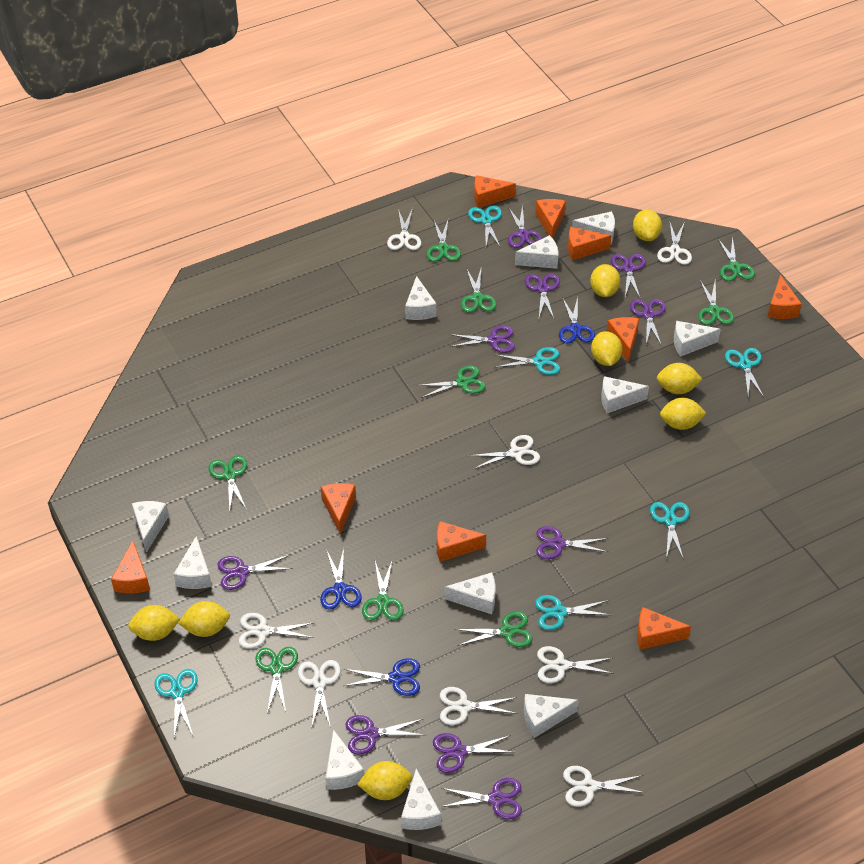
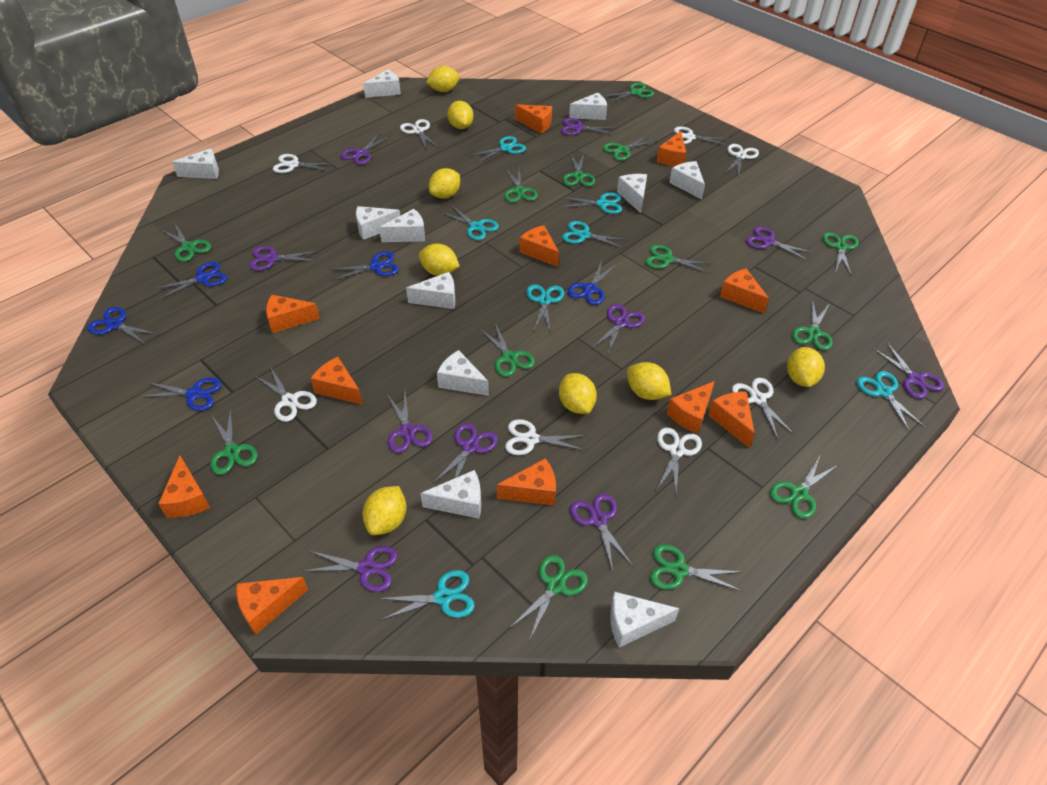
blue scissors: [320,548,362,610] [344,658,420,696] [559,297,595,343] = 3 -> [87,307,157,345] [139,377,222,411] [154,262,227,299] [329,252,399,281] [568,261,617,305] = 5
green scissors: [208,456,247,513] [256,647,298,713] [362,559,403,620] [416,366,486,398] [426,220,461,262] [455,611,533,647] [461,268,496,312] [698,280,734,325] [718,236,755,281] = 9 -> [160,222,211,262] [210,408,258,475] [480,323,535,377] [504,167,538,203] [510,555,588,641] [563,153,595,186] [603,135,656,161] [604,82,654,103] [645,245,713,273] [650,544,743,592] [770,456,838,519] [792,300,833,350] [822,232,859,276] = 13
orange cheese: [111,541,150,594] [321,483,356,534] [437,521,486,562] [474,175,516,208] [535,199,566,238] [568,227,611,260] [607,317,639,363] [637,607,691,650] [767,275,802,319] = 9 -> [158,456,210,518] [236,577,308,635] [266,295,320,333] [310,357,363,405] [497,458,556,505] [515,104,552,133] [520,225,559,267] [657,131,686,167] [667,381,715,434] [708,392,755,448] [720,268,769,313] = 11
turquoise scissors: [154,669,198,737] [468,206,502,248] [494,347,560,375] [535,595,611,630] [650,502,690,560] [725,348,764,397] = 6 -> [378,570,475,620] [440,205,499,240] [469,136,526,163] [526,284,564,334] [561,193,622,214] [562,221,628,248] [857,371,925,432] = 7

